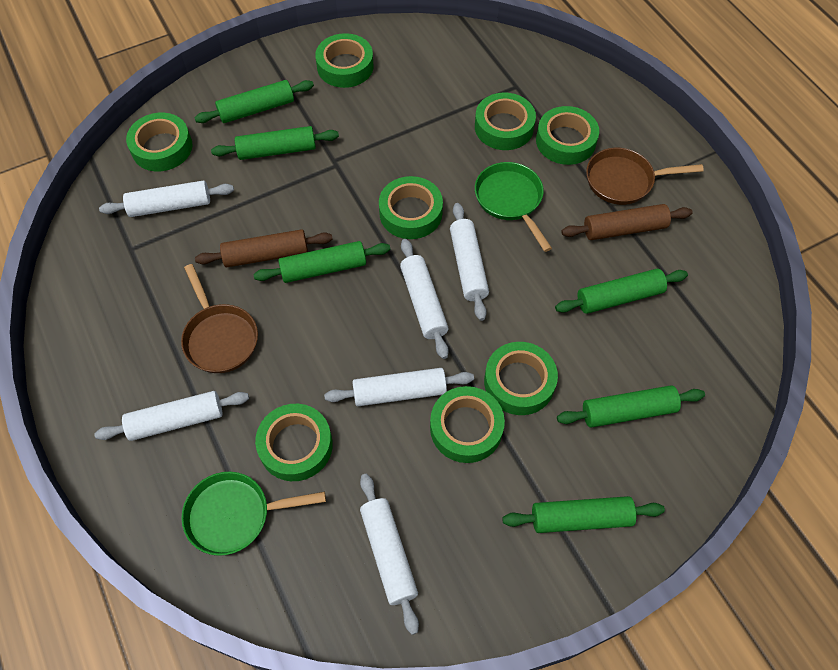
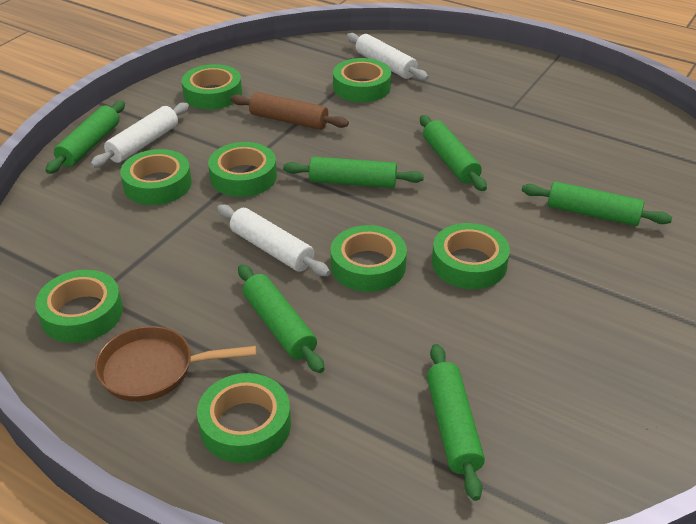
brown pan: [181,264,258,373] [586,148,704,205] = 2 -> [95,326,257,402] = 1
brown rolling pin: [195,229,333,267] [561,204,693,240] = 2 -> [231,92,349,130] = 1
green pan: [181,472,326,556] [475,162,552,252] = 2 -> none = 0
white rolling pin: [94,391,249,441] [99,181,234,217] [324,368,474,406] [360,474,419,635] [400,239,449,359] [450,203,489,321] = 6 -> [91,103,189,168] [217,204,330,276] [347,33,428,81] = 3

